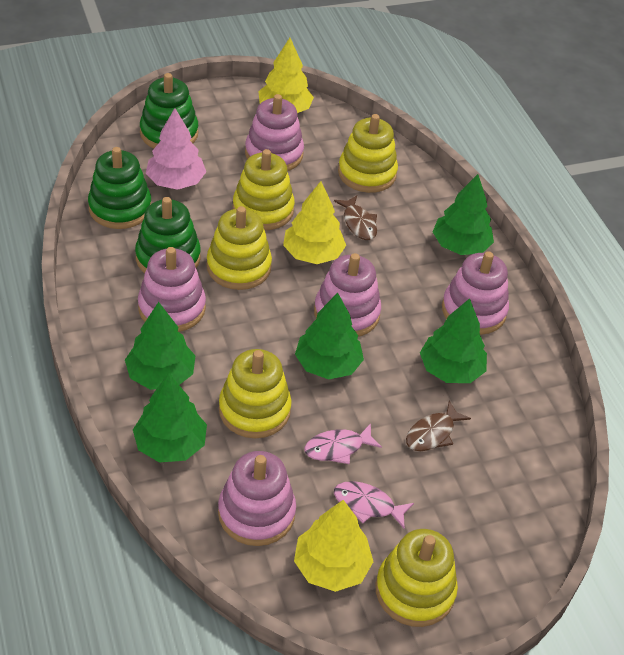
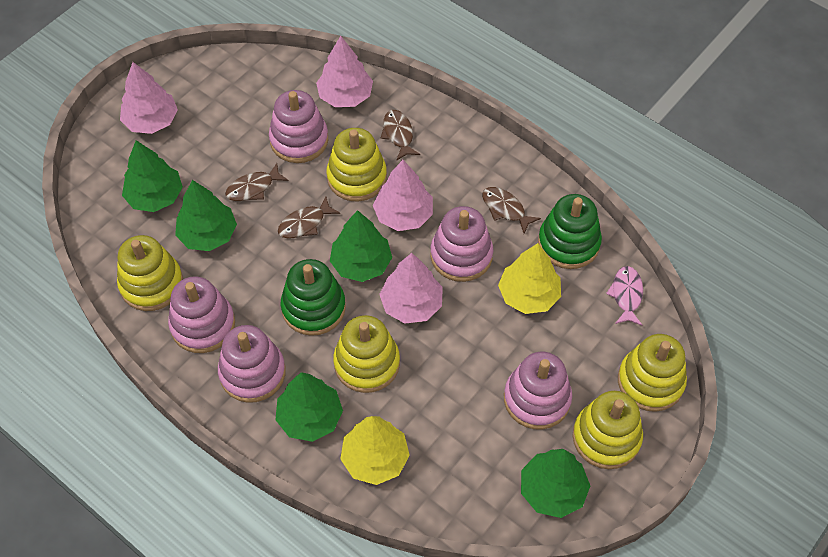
brown fish: [334,195,377,240] [406,400,471,451] = 2 -> [225,163,289,201] [278,197,340,239] [381,110,420,161] [482,187,541,234] = 4
green stacking toy: [88,147,151,229] [135,197,201,273] [140,73,198,148] = 3 -> [281,259,346,336] [538,194,602,269] = 2
pink fish: [304,423,382,464] [334,481,414,529] = 2 -> [606,266,643,326] = 1
pink tree: [146,108,206,190] = 1 -> [120,62,178,134] [316,36,373,107] [373,160,433,231] [379,253,443,324] = 4
yellow tree: [258,38,314,113] [283,181,346,264] [294,500,373,592] = 3 -> [340,416,410,485] [498,243,561,314] = 2

